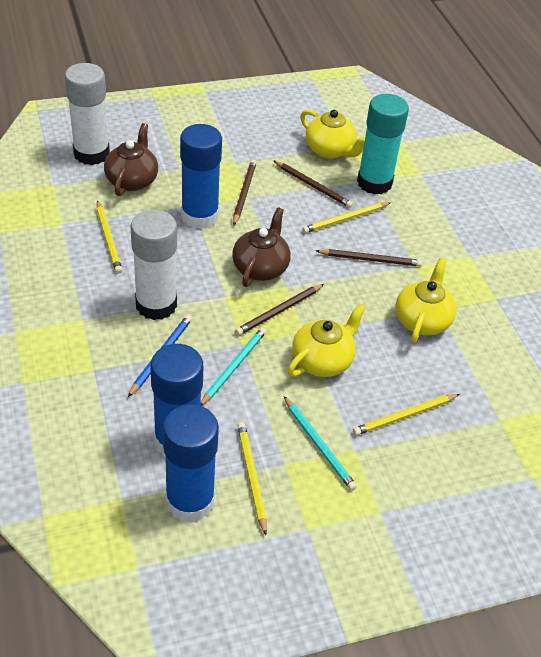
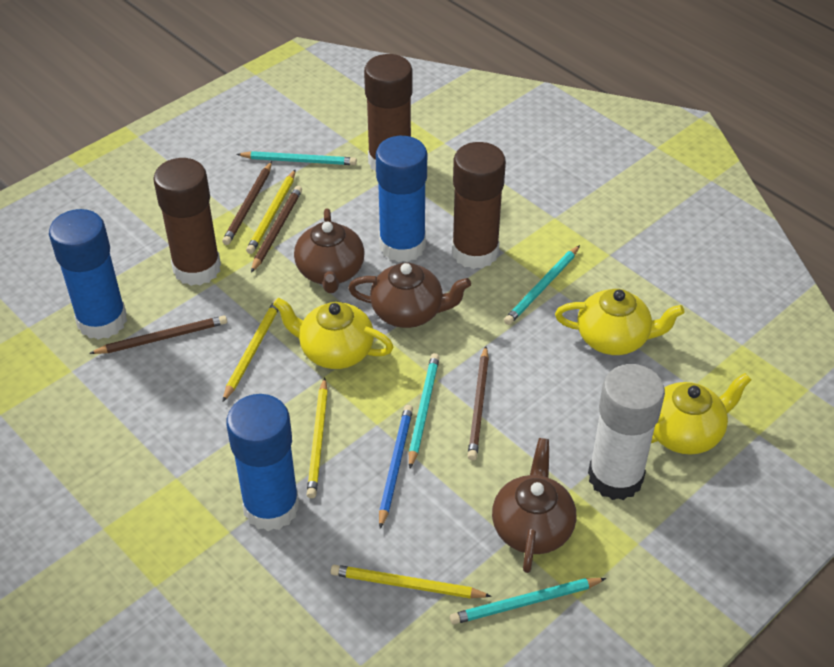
brown glue stick: none = 0 -> [153,158,221,286] [364,54,412,172] [452,142,506,269] = 3
brown teapot: [104,123,158,196] [232,207,291,287] = 2 -> [294,209,365,293] [348,263,471,328] [492,438,576,573] = 3
turquoise glue stick: [357,94,409,195] = 1 -> none = 0
turquoise pencil: [201,327,266,406] [284,396,357,491] = 2 -> [236,151,357,165] [409,353,440,468] [450,578,606,625] [504,245,580,325] = 4
white glue stick: [65,63,110,165] [131,210,177,320] = 2 -> [588,364,665,500] = 1

